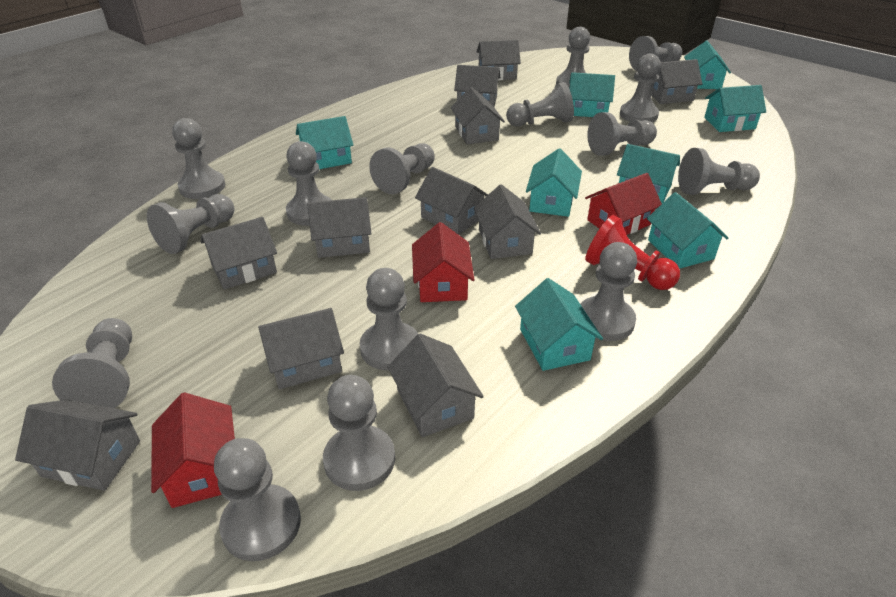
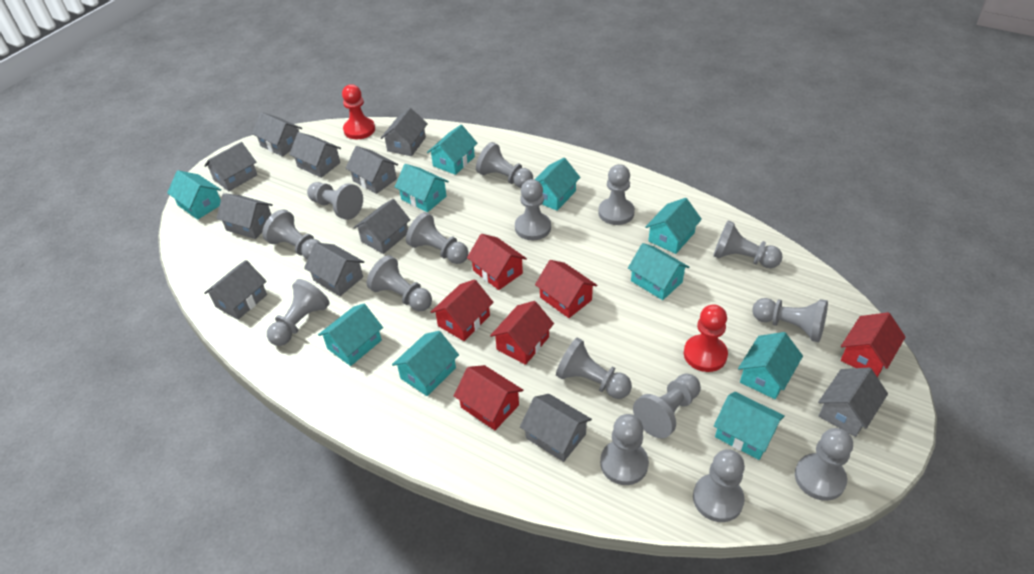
red house: [151,392,235,508] [412,222,474,302] [585,173,662,235] = 3 -> [431,279,494,341] [454,365,523,430] [467,234,527,290] [490,301,554,365] [535,260,597,318] [841,312,905,377] = 6
red pawn: [585,215,680,290] = 1 -> [342,84,375,139] [684,304,728,372] = 2
turquoise house: [296,116,353,169] [515,278,603,371] [526,148,582,217] [569,72,615,117] [617,144,680,203] [647,192,728,269] [684,41,731,89] [704,85,766,132] = 8 -> [167,170,221,220] [318,304,383,366] [392,331,459,396] [395,164,449,212] [427,125,478,175] [534,158,581,211] [628,243,689,300] [645,198,702,254] [714,392,785,460] [738,332,803,399] = 10

